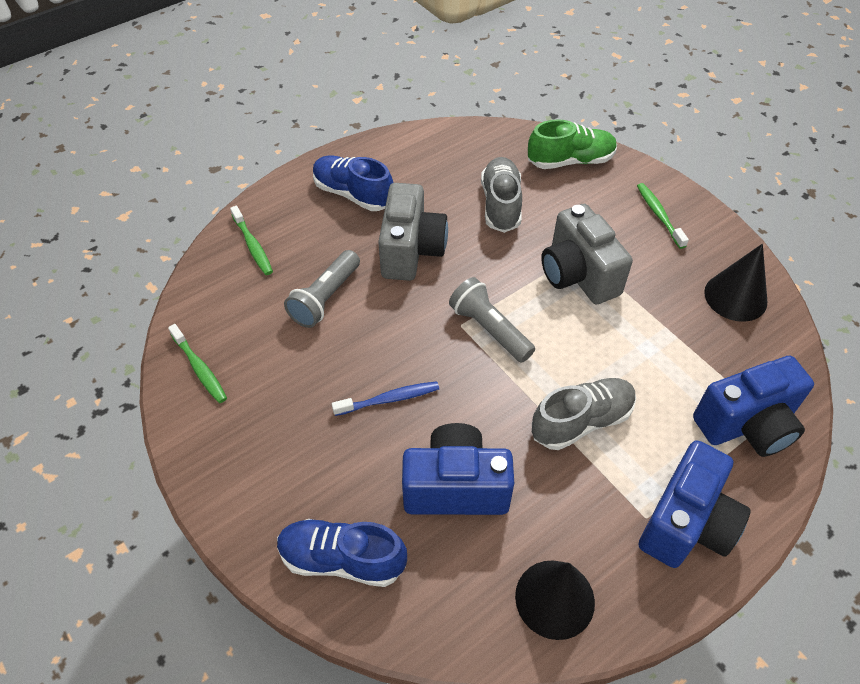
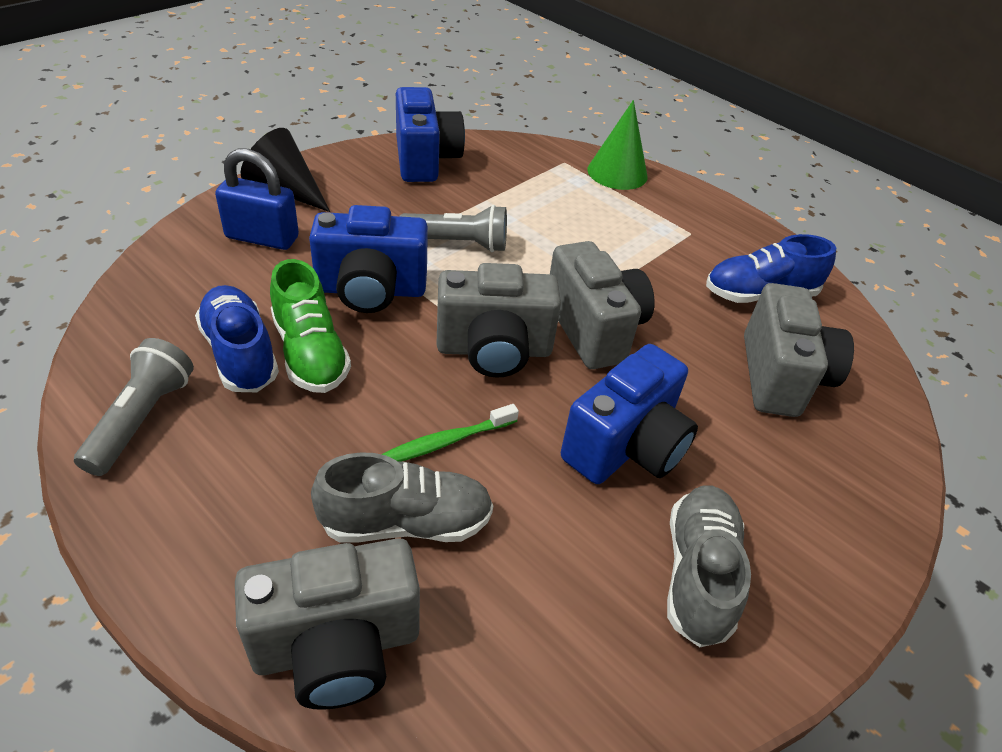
black cone: [515,560,595,640] [704,244,767,322] = 2 -> [240,128,330,212] = 1
blue padlock: none = 0 -> [215,149,299,250] = 1
blue toothbrush: [332,381,439,416] = 1 -> none = 0
green cone: none = 0 -> [588,100,648,190] = 1
green toothbrush: [168,324,227,403] [230,206,273,275] [637,183,689,249] = 3 -> [381,404,519,462] = 1
grey camera: [378,183,448,281] [541,204,633,304] = 2 -> [235,538,420,710] [436,263,561,378] [550,241,655,369] [744,283,854,417] = 4

